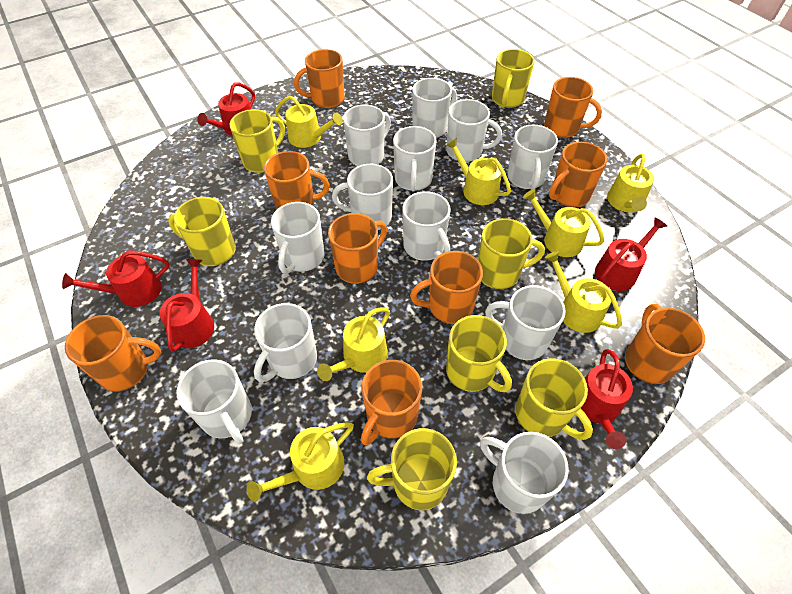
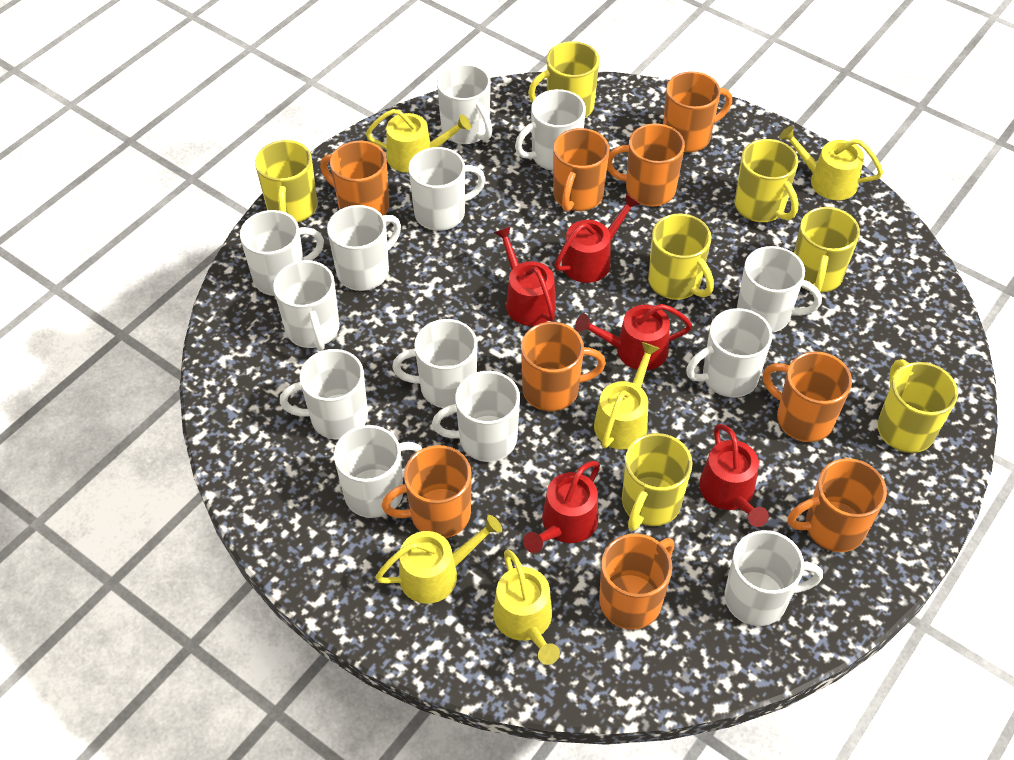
white mug: [176,359,252,444] [254,303,317,382] [271,202,325,274] [332,164,393,230] [343,105,391,166] [393,126,436,191] [402,191,451,261] [412,78,457,138] [446,99,502,162] [480,432,569,514] [485,285,565,360] [507,125,558,190] = 12 -> [240,210,324,296] [273,260,340,351] [280,349,368,439] [327,205,401,291] [334,425,422,518] [392,319,477,408] [408,147,486,231] [432,371,520,462] [437,63,492,144] [515,89,586,171] [686,308,772,398] [724,530,823,626] [737,246,822,333] = 13
yellow watering can: [247,422,354,502] [275,96,343,148] [317,307,390,381] [446,138,511,205] [523,189,604,257] [545,251,622,333] [607,153,654,212] = 7 -> [366,109,471,173] [375,515,502,604] [493,549,560,665] [594,342,660,449] [779,126,883,200] = 5

